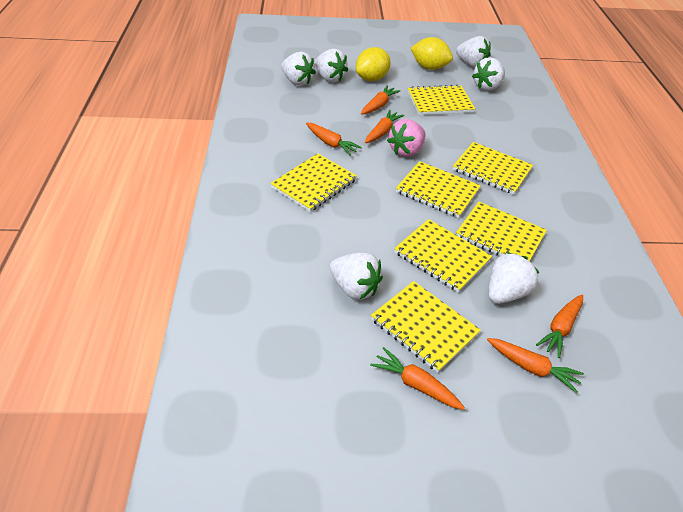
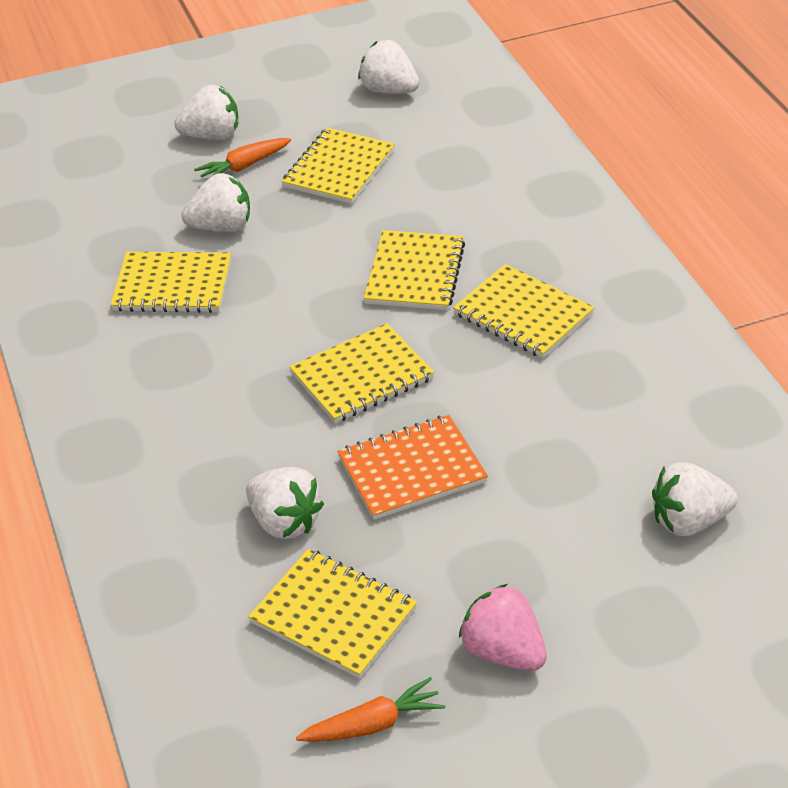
orange carrot: [306,123,362,156] [361,85,401,115] [365,110,404,143] [370,347,465,410] [487,338,584,393] [536,295,583,358] = 6 -> [194,138,291,177] [296,677,445,742] = 2
orange notebook: none = 0 -> [337,415,488,520] = 1
white strawberry: [281,52,316,86] [315,49,348,82] [330,252,383,300] [456,36,491,68] [472,57,505,91] [488,252,539,304] = 6 -> [174,85,238,140] [182,173,250,232] [246,467,324,539] [358,40,419,94] [652,462,738,536] = 5
yellow lemon: [356,47,391,81] [411,37,453,70] = 2 -> none = 0
yellow notebook: [270,154,357,212] [371,281,481,373] [394,219,492,293] [396,161,481,218] [408,84,475,115] [453,142,533,195] [456,201,547,261] = 7 -> [111,252,231,313] [248,549,417,679] [282,128,395,204] [289,323,434,423] [364,230,465,310] [453,264,595,358] = 6

